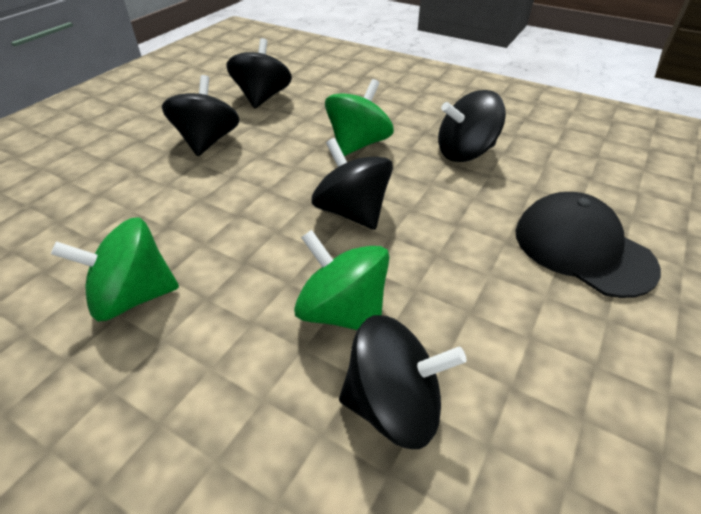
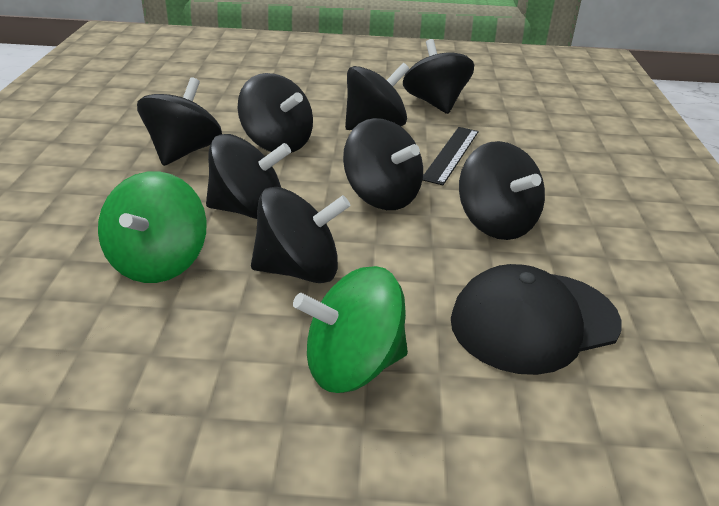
black ruler: none = 0 -> [422,127,479,185] = 1
black spinning top: [162,75,240,156] [226,38,292,108] [312,138,393,230] [339,315,466,449] [438,90,506,162] = 5 -> [137,77,222,166] [206,134,291,219] [237,73,313,153] [251,187,350,283] [343,118,423,210] [345,63,409,130] [403,39,474,114] [459,141,545,240] = 8
green spinning top: [51,217,179,322] [294,230,390,330] [325,79,394,156] = 3 -> [98,171,207,283] [293,266,408,393] = 2

